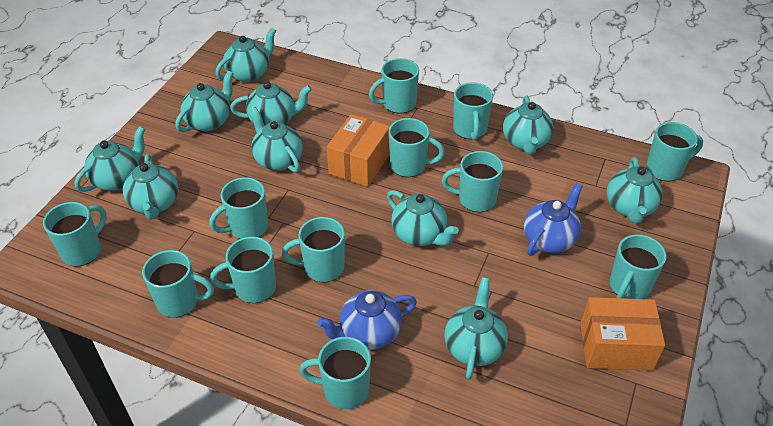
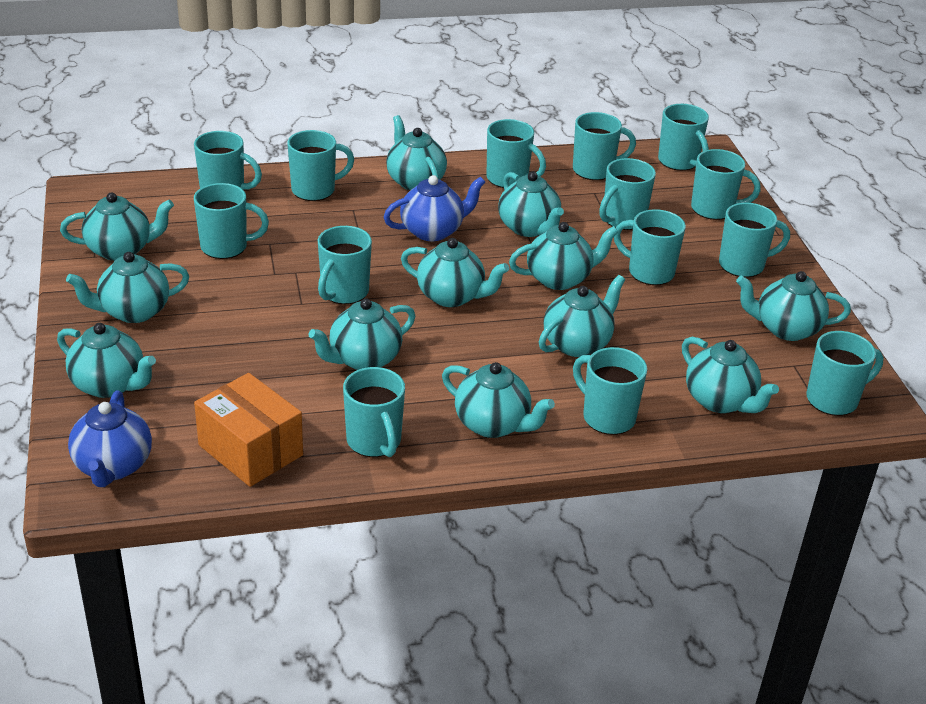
orange box: [327,114,390,187] [581,297,665,371] = 2 -> [194,373,303,487] = 1
turquoise mug: [43,202,107,266] [142,250,214,317] [209,177,268,239] [210,237,276,303] [282,217,345,282] [299,337,371,409] [369,58,419,114] [389,118,445,177] [442,151,503,212] [453,82,493,140] [610,234,666,299] [646,122,703,181] = 12 -> [194,131,262,190] [194,183,269,259] [287,130,354,201] [318,226,372,304] [343,367,405,457] [487,119,546,188] [573,112,636,180] [573,347,647,435] [599,158,656,230] [614,209,686,285] [658,104,709,171] [691,149,761,220] [719,203,790,277] [806,331,883,416] = 14
turquoise teapot: [75,126,145,192] [123,154,178,220] [175,71,234,132] [216,28,276,82] [230,82,312,125] [250,107,303,173] [387,190,459,246] [444,277,508,380] [503,96,553,154] [606,157,663,224] = 10 -> [57,323,156,398] [60,192,174,261] [66,252,189,323] [309,298,415,370] [386,115,447,190] [401,238,509,307] [442,362,555,438] [498,171,564,237] [509,222,618,290] [539,275,625,357] [682,337,779,413] [736,271,851,341] = 12

